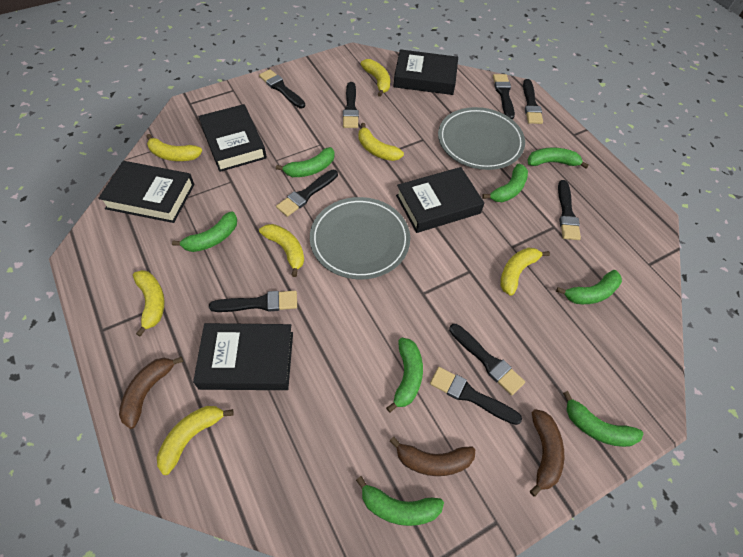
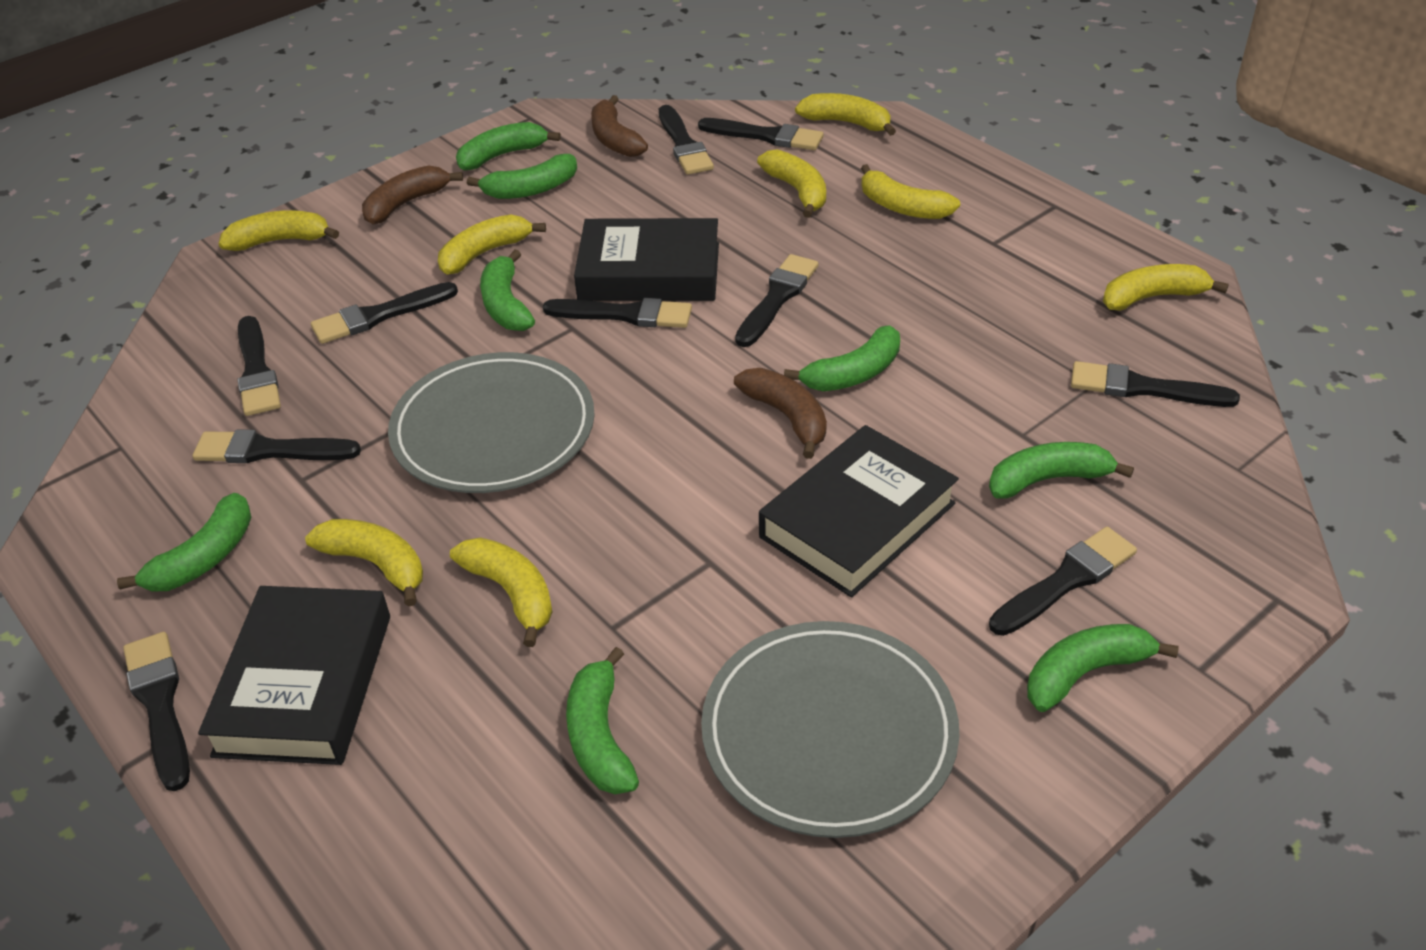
black book: [98,161,195,223] [193,323,293,390] [198,104,267,172] [393,49,458,95] [396,167,484,233] = 5 -> [198,586,390,765] [574,218,719,301] [759,425,959,597] = 3
black brush: [209,291,297,312] [259,69,305,108] [276,170,338,217] [343,82,359,128] [430,367,522,425] [449,324,525,395] [493,74,515,119] [523,79,543,124] [558,180,581,240] = 9 -> [123,632,190,791] [192,429,361,463] [237,316,281,416] [311,282,458,344] [543,298,692,328] [659,105,714,175] [698,118,824,150] [735,254,818,347] [989,527,1137,636] [1071,361,1240,407] = 10
yellow banana: [133,270,165,337] [146,134,202,161] [157,406,234,475] [259,224,304,277] [358,123,404,161] [361,59,390,97] [500,248,550,296] = 7 -> [219,210,339,251] [305,519,423,607] [438,215,546,275] [450,537,552,647] [757,150,826,218] [795,93,896,136] [861,164,960,219] [1103,264,1229,311] = 8

